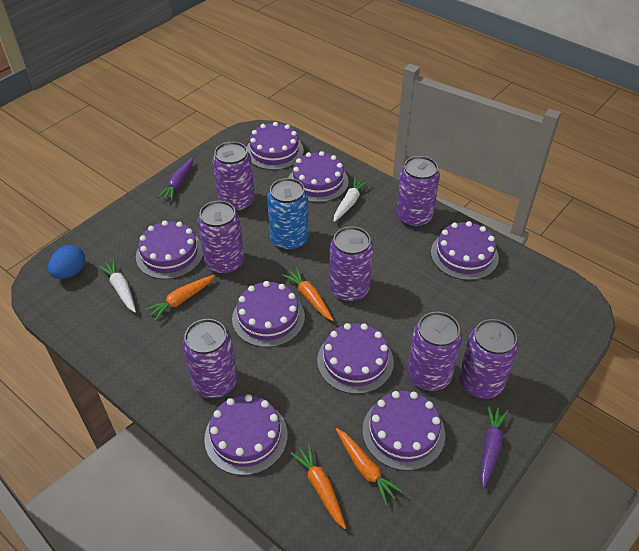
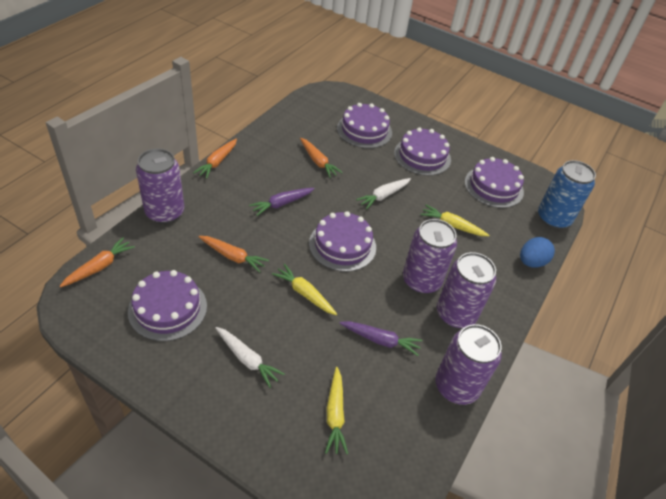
purple cake: [136,220,203,279] [204,394,288,476] [232,281,305,347] [246,122,304,170] [288,151,349,202] [317,323,394,394] [362,391,445,471] [431,221,499,280] = 8 -> [128,270,207,341] [309,211,376,272] [337,103,392,148] [394,127,451,176] [465,157,524,208] = 5
purple can: [182,319,237,398] [197,201,244,275] [212,142,255,212] [329,226,373,302] [396,156,440,227] [407,312,462,391] [459,319,518,399] = 7 -> [136,149,184,224] [403,219,457,294] [435,324,502,405] [437,252,496,328] = 4
yellow carrot: none = 0 -> [272,264,337,315] [325,367,348,454] [420,205,489,236] = 3

